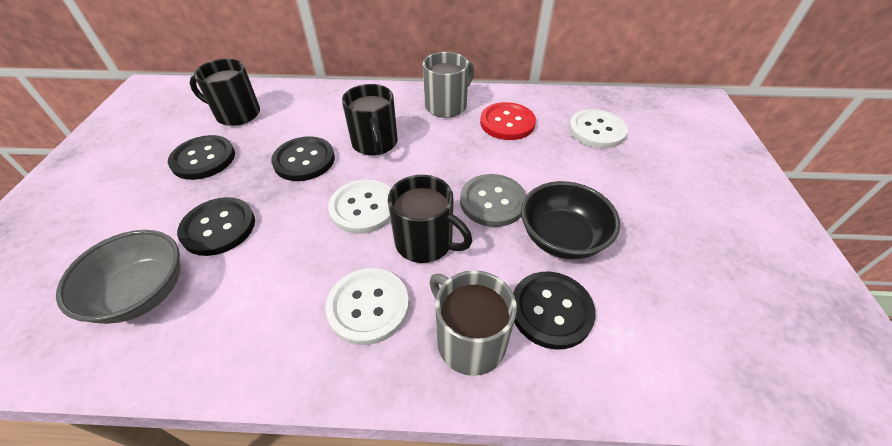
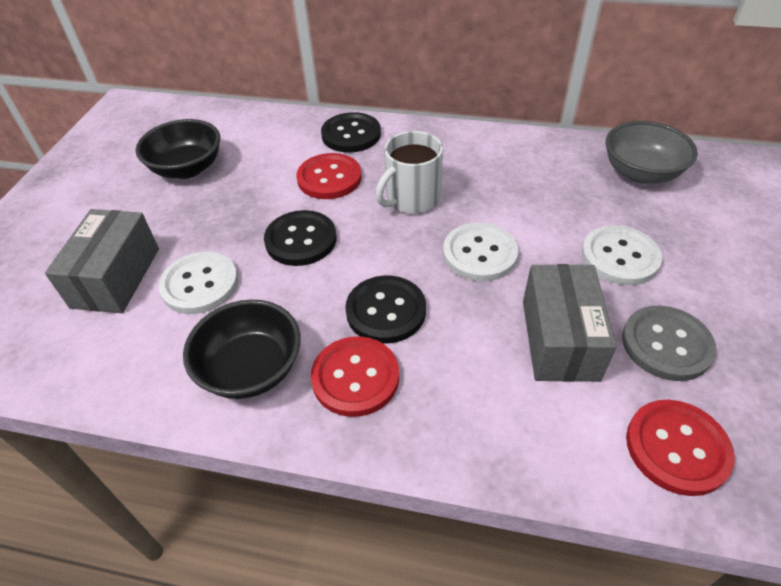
black bowl: [521,181,620,259] = 1 -> [136,119,220,179] [183,299,301,399] = 2
black button: [168,135,235,180] [177,197,255,256] [271,136,335,181] [513,272,596,349] = 4 -> [264,210,336,266] [321,112,381,153] [345,276,426,344] = 3
black mug: [189,59,260,126] [342,84,398,156] [388,175,472,263] = 3 -> none = 0
grey box: none = 0 -> [45,209,159,313] [523,264,617,382] = 2
grey mug: [423,52,474,118] [429,270,517,376] = 2 -> none = 0
red button: [480,102,536,140] = 1 -> [296,153,362,199] [311,336,399,417] [626,400,735,496] = 3
white mug: none = 0 -> [376,131,443,214] = 1

